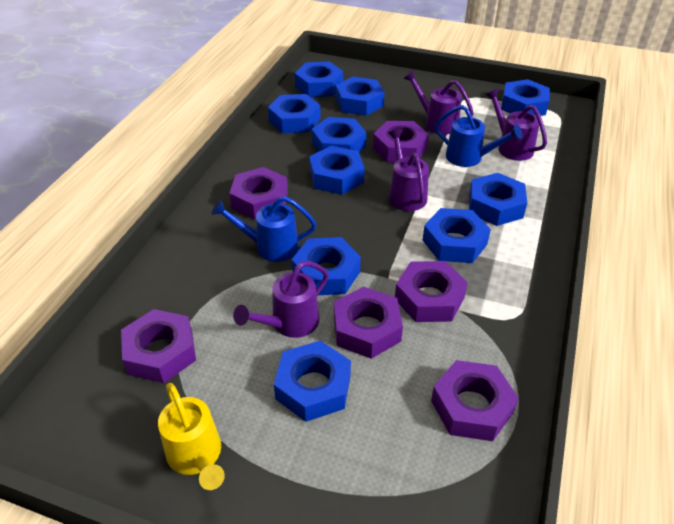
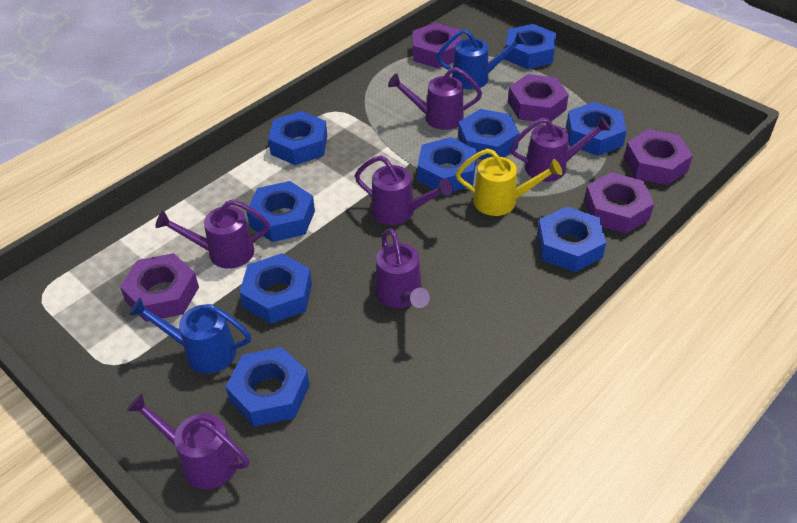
blue nut: [268,94,321,134] [274,341,351,422] [292,237,361,295] [295,61,343,97] [309,146,365,195] [312,117,366,152] [336,77,384,116] [423,208,491,263] [469,173,527,226] [501,79,550,116] = 10 -> [226,347,310,427] [239,253,312,324] [246,181,315,242] [268,111,327,165] [418,137,477,194] [458,109,519,160] [505,24,556,69] [537,206,606,272] [566,102,627,156] = 9
purple nut: [121,309,196,383] [229,167,288,220] [334,287,403,359] [373,121,429,163] [395,261,468,322] [431,360,519,441] = 6 -> [120,253,199,322] [413,23,461,68] [508,74,569,123] [584,172,654,234] [624,129,693,185] = 5
purple watering can: [233,261,329,338] [388,129,429,211] [404,70,474,135] [485,89,547,161] = 4 -> [126,393,249,490] [156,199,270,269] [355,155,453,225] [375,228,430,308] [388,67,482,130] [510,117,611,182] = 6

